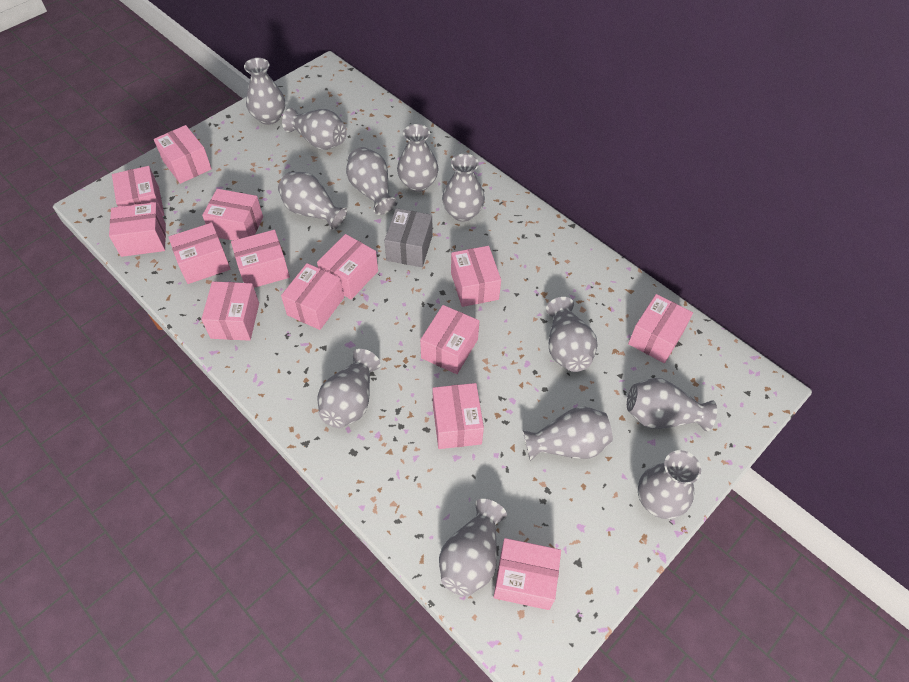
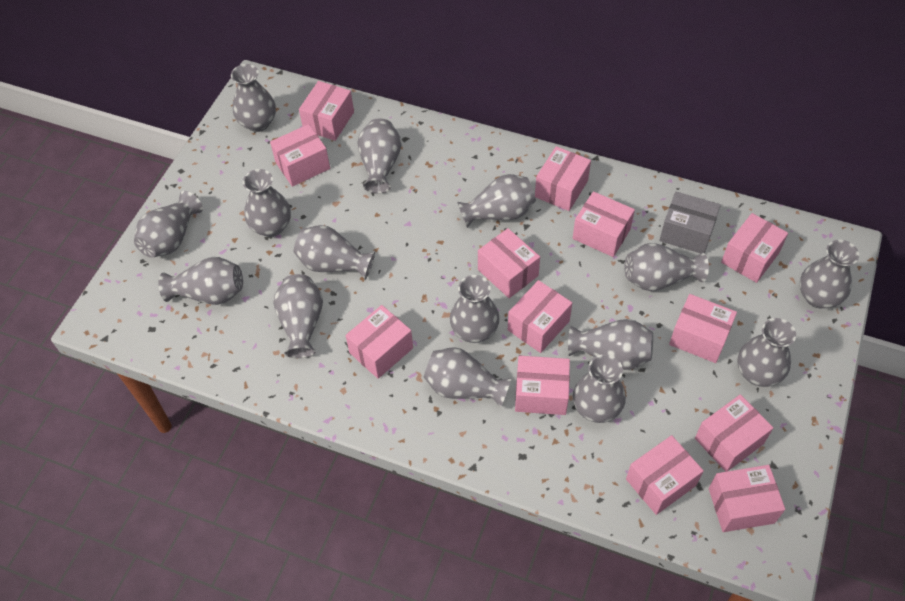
grey vase: [244,58,285,125] [278,172,347,230] [282,108,347,150] [318,349,380,428] [346,147,398,215] [397,124,439,192] [439,499,507,596] [442,154,485,222] [523,407,613,461] [546,297,598,372] [627,378,717,431] [638,450,701,519] = 12 -> [134,191,203,258] [158,257,243,305] [231,64,276,132] [243,169,291,237] [273,274,323,358] [294,225,375,280] [357,119,402,194] [424,347,511,408] [450,275,500,343] [457,174,536,228] [568,319,653,370] [573,354,626,423] [624,243,709,291] [737,318,796,387] [800,240,859,308] = 15
pink box: [109,202,166,257] [112,166,164,216] [154,125,212,184] [168,223,231,284] [201,281,259,341] [202,189,263,241] [231,230,290,288] [281,263,344,330] [317,234,378,300] [420,305,479,374] [433,383,484,449] [451,246,501,307] [493,538,561,610] [628,294,693,363] = 14 -> [270,124,330,187] [299,81,354,141] [345,305,413,379] [478,228,540,298] [508,280,572,353] [515,355,570,415] [535,146,591,211] [573,191,635,257] [626,435,704,515] [669,294,737,363] [695,394,773,472] [709,465,785,532] [721,213,788,283] = 13

